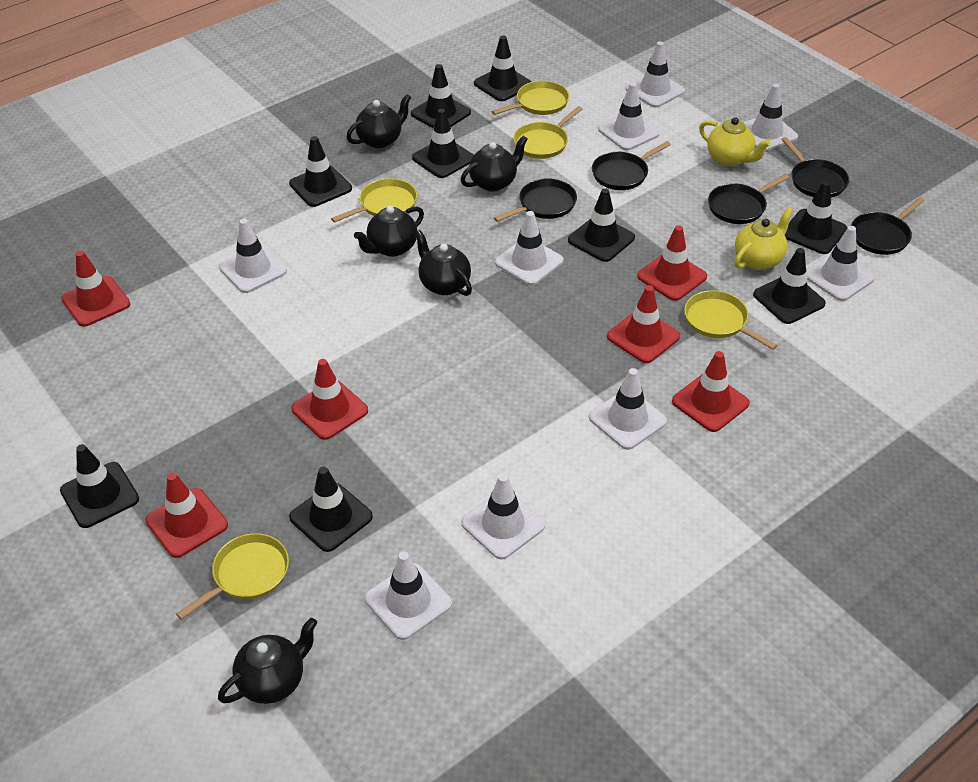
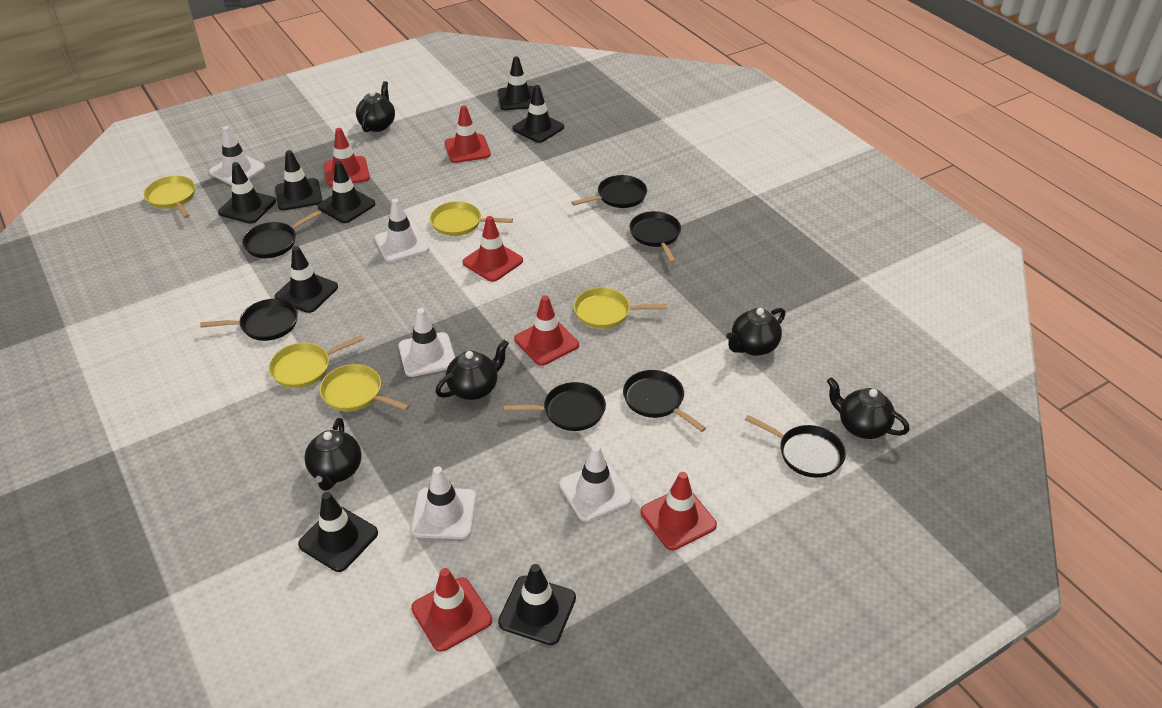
black pan: [494,178,577,222] [592,141,671,190] [708,174,789,224] [781,137,849,197] [851,197,925,255] = 5 -> [200,299,298,341] [242,210,322,258] [504,382,606,431] [571,175,647,208] [623,370,706,432] [630,211,681,263] [745,415,846,478] = 7
black traffic cone: [60,444,139,528] [289,136,352,207] [289,467,373,552] [411,64,471,128] [412,109,474,178] [474,36,532,101] [568,188,635,262] [753,248,826,324] [785,181,847,254] = 9 -> [218,162,276,224] [275,150,323,211] [275,246,338,313] [298,492,378,572] [318,161,375,223] [497,56,534,110] [498,564,576,645] [512,85,564,143] = 8
white traffic cone: [219,219,287,293] [365,551,452,640] [461,474,545,559] [495,211,564,285] [589,368,667,450] [598,82,660,150] [626,41,685,108] [743,83,798,151] [807,226,875,301] = 9 -> [209,126,265,185] [375,198,429,262] [398,308,455,377] [411,466,476,539] [559,445,632,522] = 5
yellow teapot: [699,117,771,166] [734,207,794,270] = 2 -> none = 0

